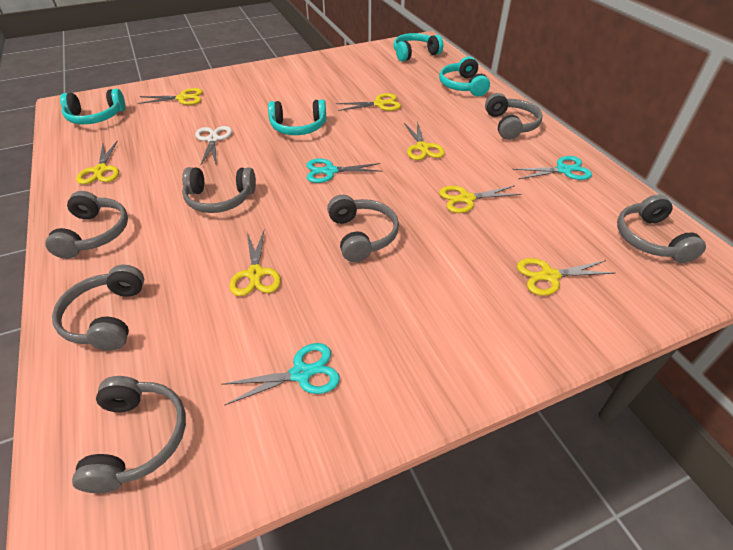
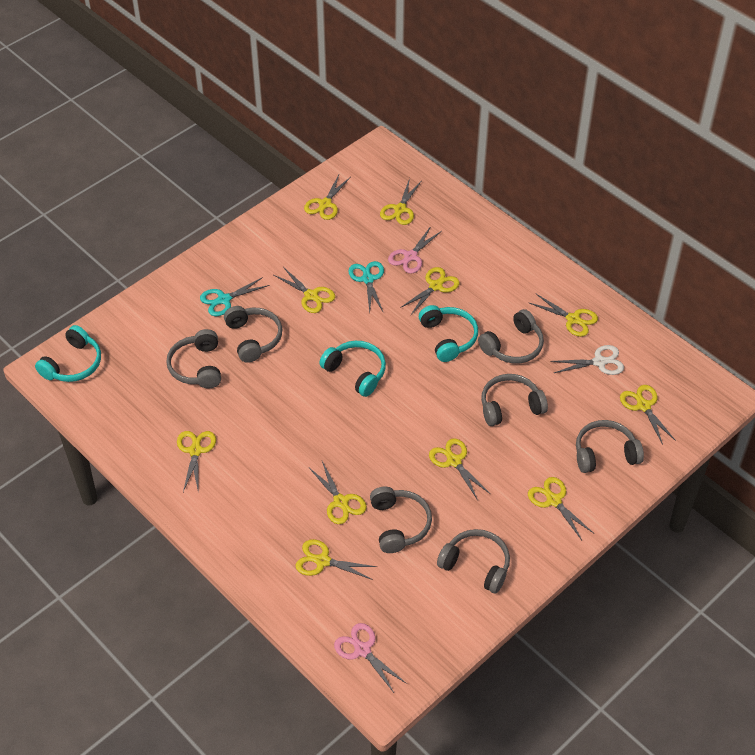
pink scissors: none = 0 -> [334,623,407,694] [388,226,442,274] = 2
turquoise headphones: [60,89,125,124] [268,99,326,135] [393,33,443,61] [439,57,490,96] = 4 -> [35,325,101,382] [319,341,386,397] [419,305,478,362] = 3
turquoise scissors: [221,343,340,405] [307,158,382,183] [512,156,592,180] = 3 -> [200,277,270,316] [348,261,384,313] = 2
yellow scissors: [76,141,119,184] [137,88,203,105] [229,230,281,296] [336,93,401,111] [404,121,445,160] [439,185,522,213] [517,258,616,296] = 7 -> [177,431,216,493] [274,267,335,313] [295,539,377,580] [304,175,351,220] [309,461,367,524] [380,178,422,225] [400,267,459,316] [429,438,490,499] [528,477,593,540] [529,293,598,337] [620,385,676,445] = 11

